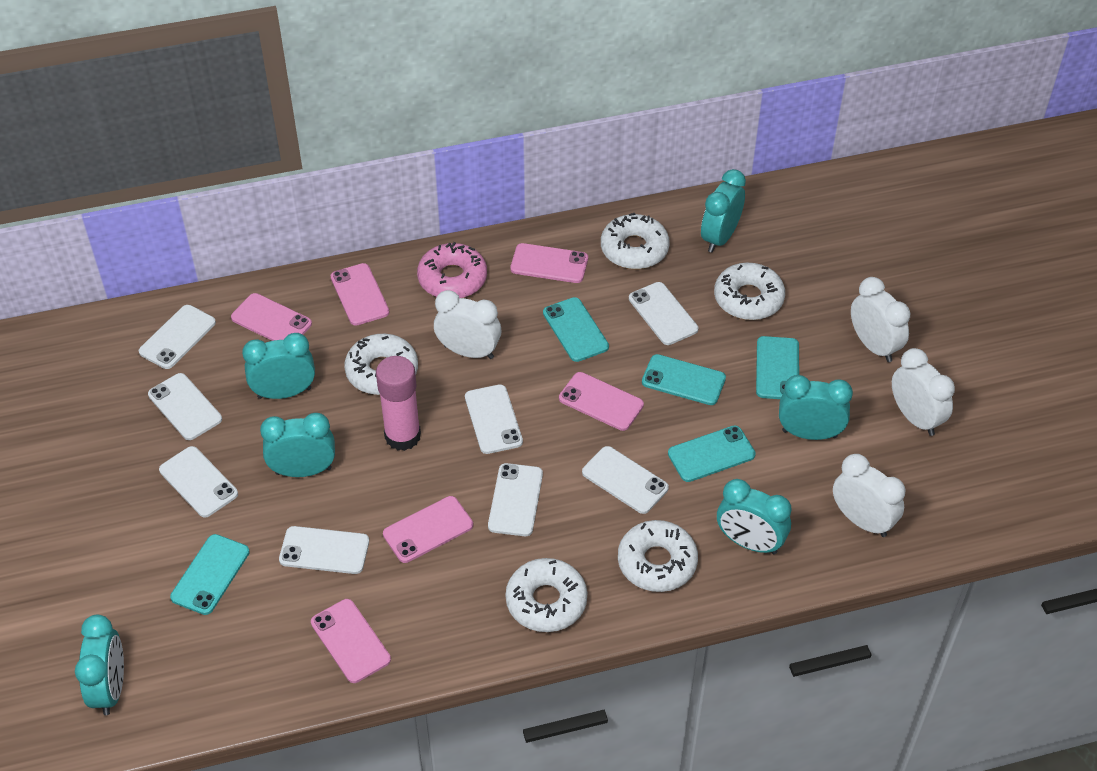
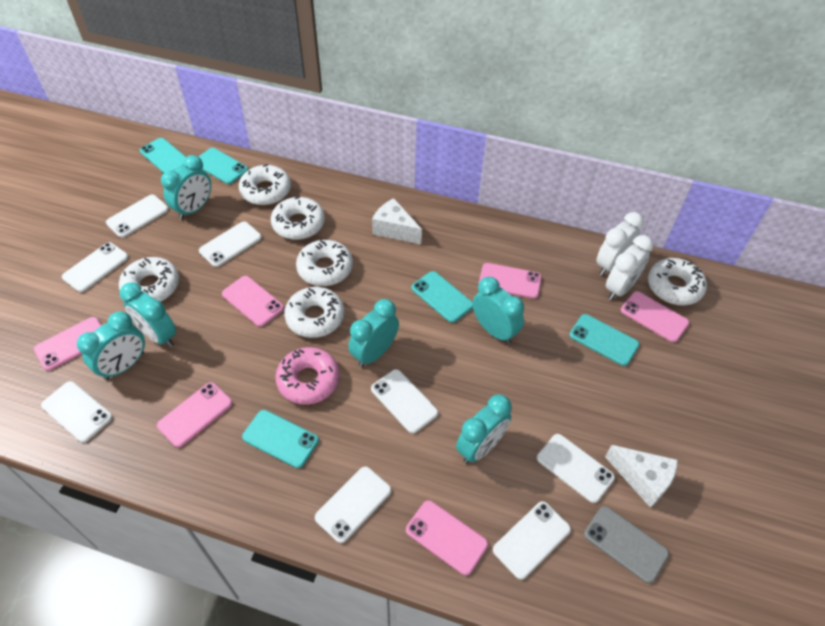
grey phone: none = 0 -> [584,506,669,584] = 1
pink glue stick: [376,356,421,451] = 1 -> none = 0
white cheese: none = 0 -> [372,198,422,244] [605,445,678,508] = 2
white clock: [434,290,501,359] [833,454,906,537] [851,277,910,362] [892,348,955,436] = 4 -> [596,212,644,276] [606,235,653,300] = 2
white donut: [344,334,418,395] [506,558,587,632] [601,213,670,269] [618,520,698,592] [714,263,785,320] = 5 -> [119,257,179,302] [239,164,291,205] [271,196,325,240] [284,287,344,338] [296,240,353,286] [648,258,707,306] = 6

